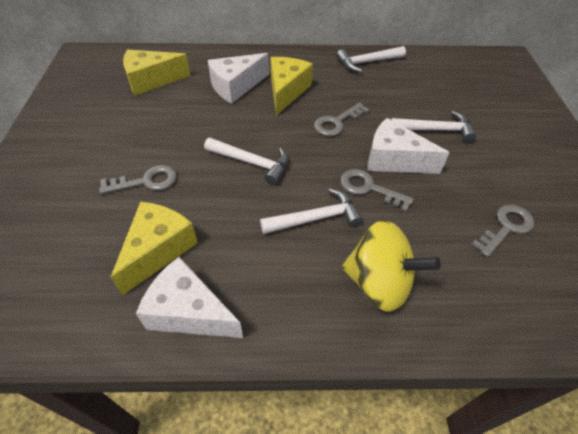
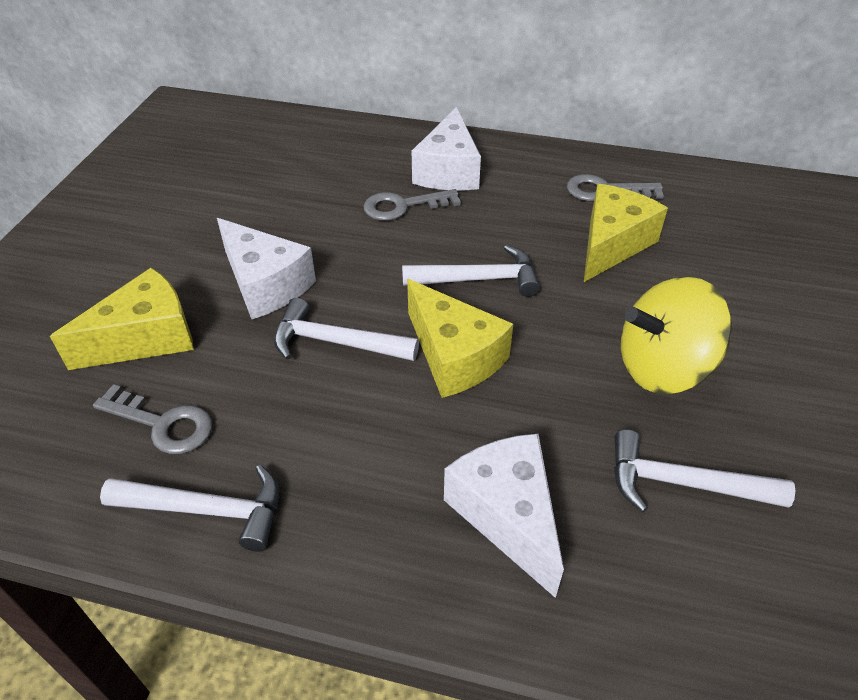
grey key: [99,165,177,194] [314,103,370,136] [340,169,414,212] [471,204,534,257] = 4 -> [93,384,212,454] [364,189,461,221] [567,174,664,201] = 3

